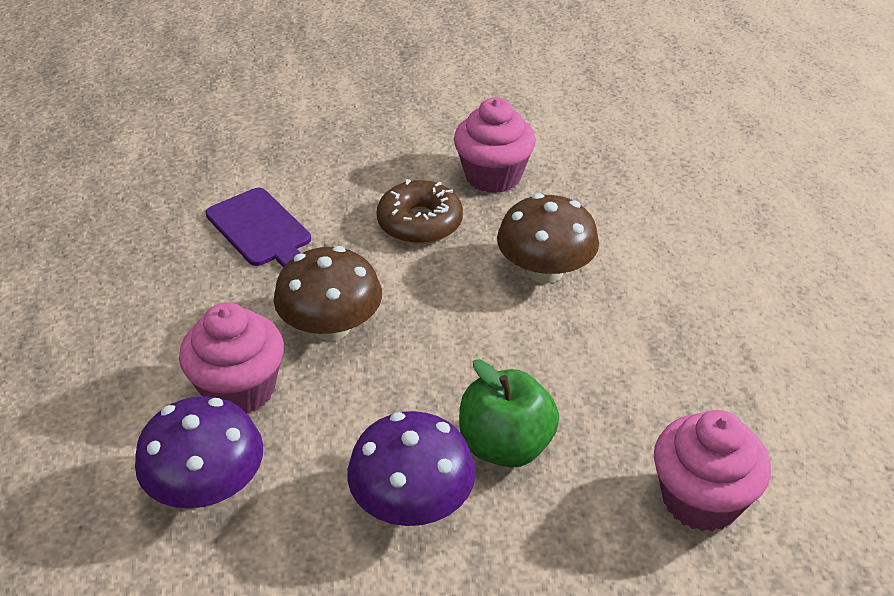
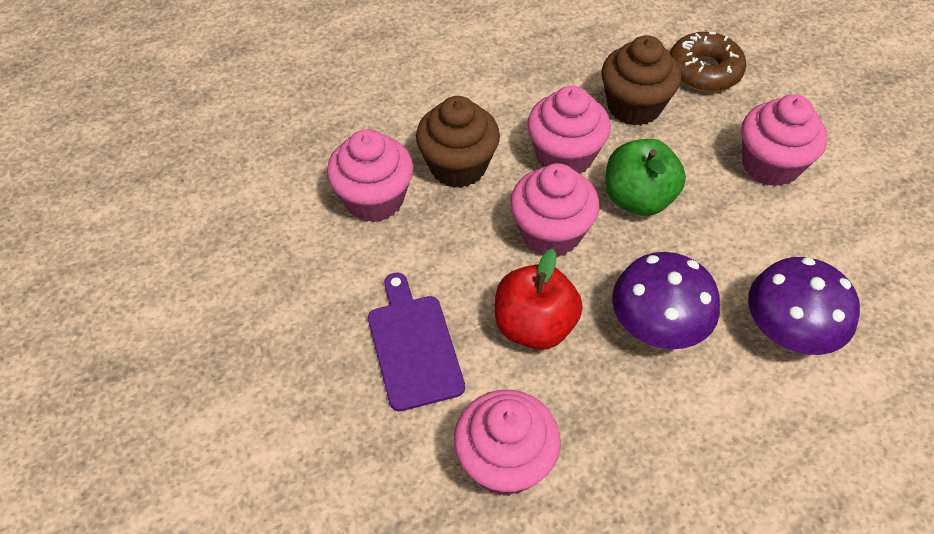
brown cupcake: none = 0 -> [416,96,500,188] [602,35,681,126] = 2
brown mushroom: [274,246,382,341] [497,193,599,283] = 2 -> none = 0
pink cupcake: [179,302,284,414] [454,97,536,193] [654,410,771,532] = 3 -> [327,129,414,222] [454,390,561,496] [510,163,599,257] [527,86,611,174] [741,94,828,187] = 5
red apple: none = 0 -> [495,249,583,350] = 1

